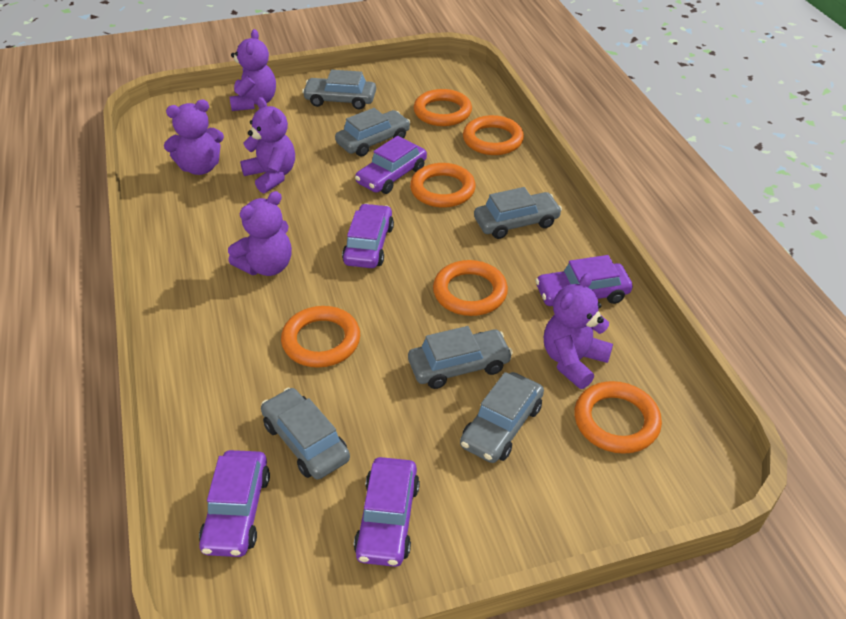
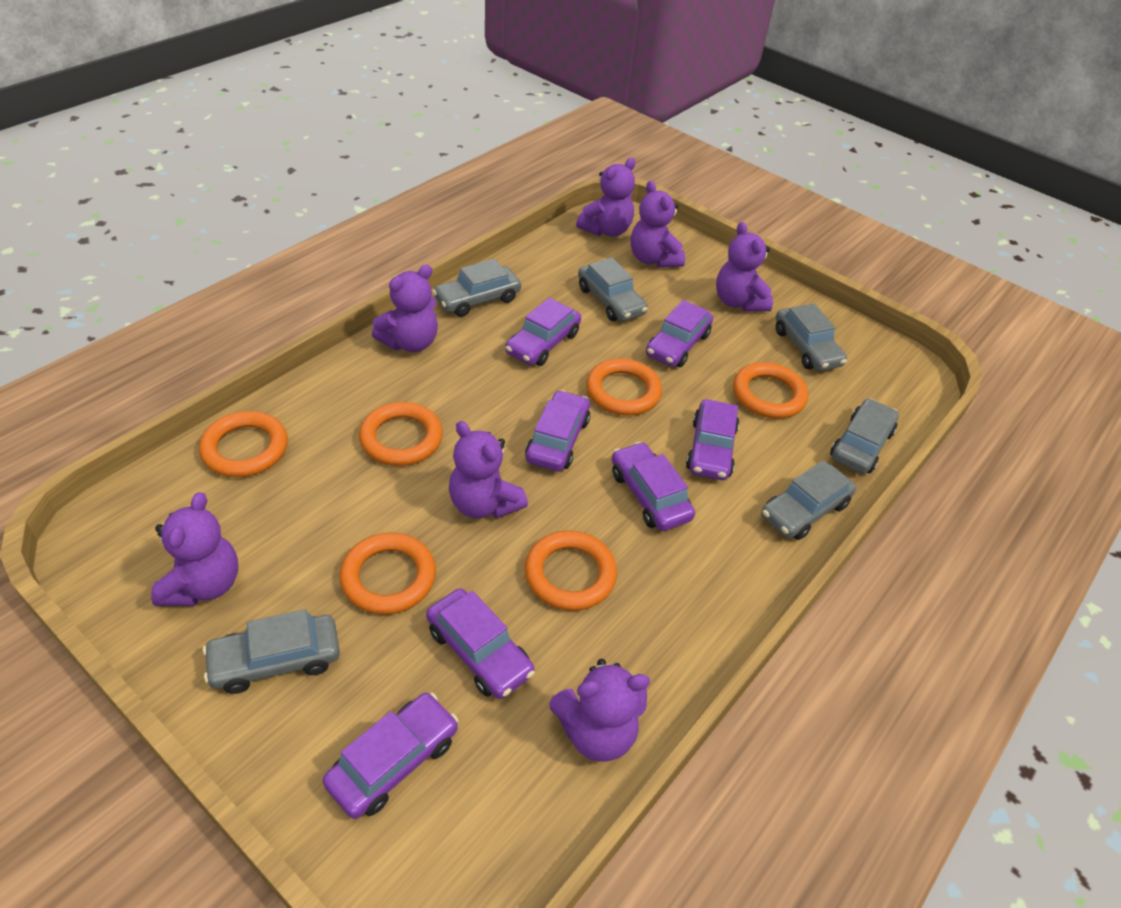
purple car: [199,450,270,557] [342,203,394,268] [354,457,420,567] [355,136,427,194] [535,255,633,306] = 5 -> [323,693,458,819] [426,588,535,699] [505,298,581,366] [525,390,590,471] [612,442,695,531] [646,300,713,367] [686,399,739,480] = 7
purple teddy bear: [164,100,224,175] [228,191,292,276] [230,29,276,111] [240,97,295,193] [544,273,613,389] = 5 -> [151,492,238,606] [372,265,438,352] [449,421,528,519] [550,659,650,762] [576,158,635,236] [631,181,685,268] [716,222,773,312] = 7

